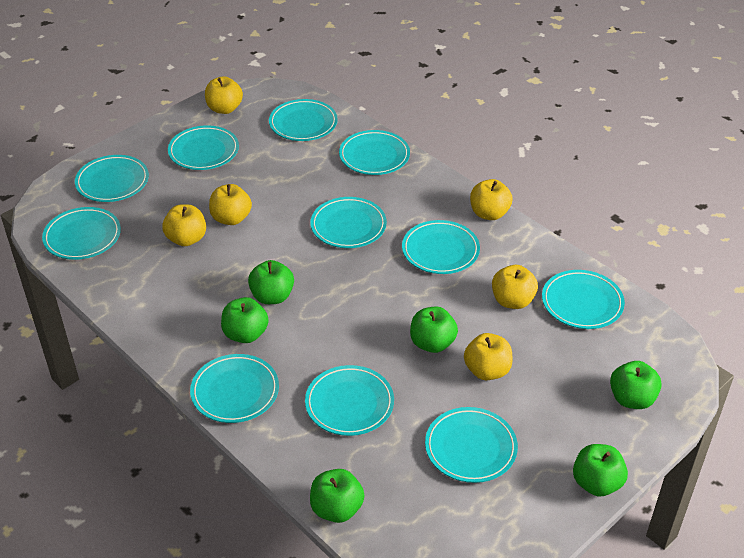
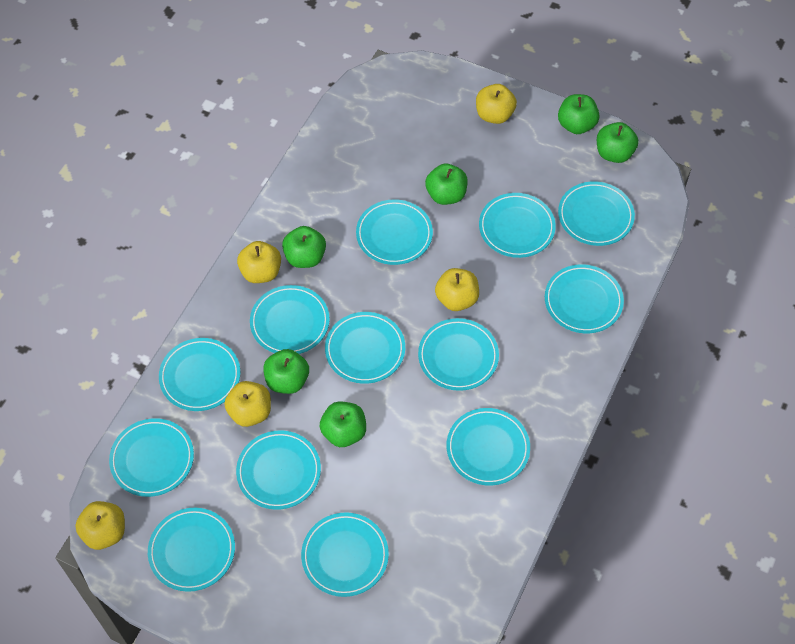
turquoise plate: [42,207,121,260] [75,155,149,202] [168,125,239,170] [190,354,279,423] [269,99,338,141] [305,365,394,436] [310,197,387,248] [339,130,410,175] [402,220,480,274] [425,407,518,483] [542,270,625,329] = 11 -> [109,418,194,497] [148,508,235,592] [159,338,240,411] [236,430,321,510] [250,285,330,354] [301,513,389,597] [325,312,405,384] [356,199,433,265] [418,318,499,391] [447,408,530,486] [479,193,556,258] [545,264,624,333] [558,181,635,246] = 13
yellow apple: [162,204,206,246] [205,76,243,114] [209,184,252,225] [464,333,513,380] [470,179,513,220] [492,265,538,309] = 6 -> [75,501,125,550] [224,381,271,427] [237,241,281,283] [435,268,479,311] [476,84,517,124] = 5

